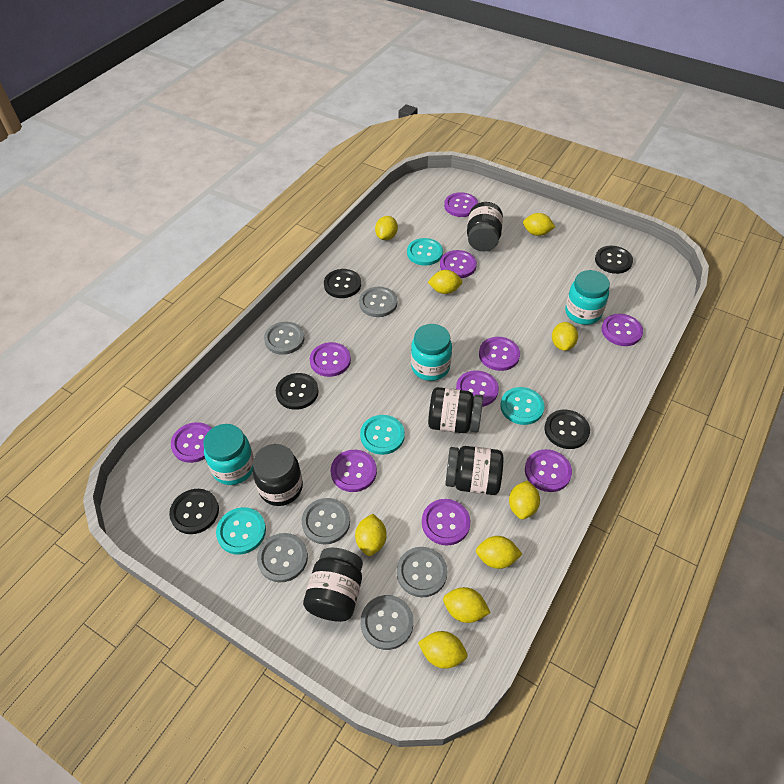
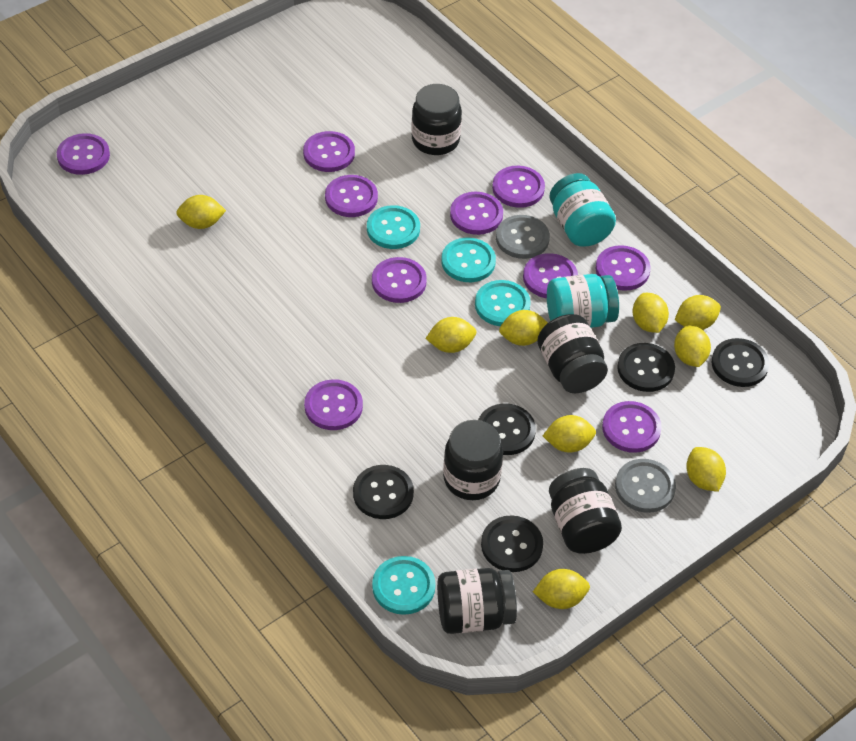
grey button: [257,533,308,583] [264,322,304,355] [302,498,350,545] [359,287,397,317] [360,595,413,650] [397,547,448,597] = 6 -> [496,215,550,259] [615,459,676,513] = 2
turquoise jar: [203,424,254,485] [411,324,452,381] [565,270,610,325] = 3 -> [547,274,619,328] [550,173,616,247] = 2

